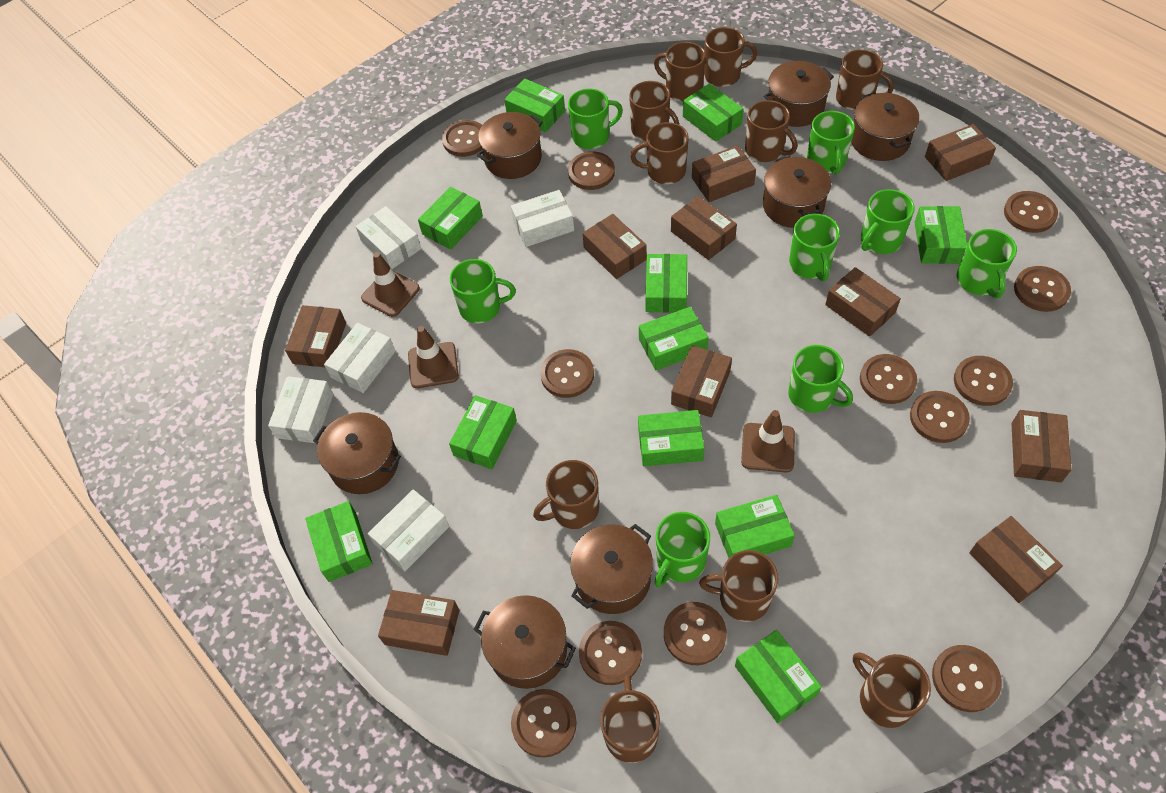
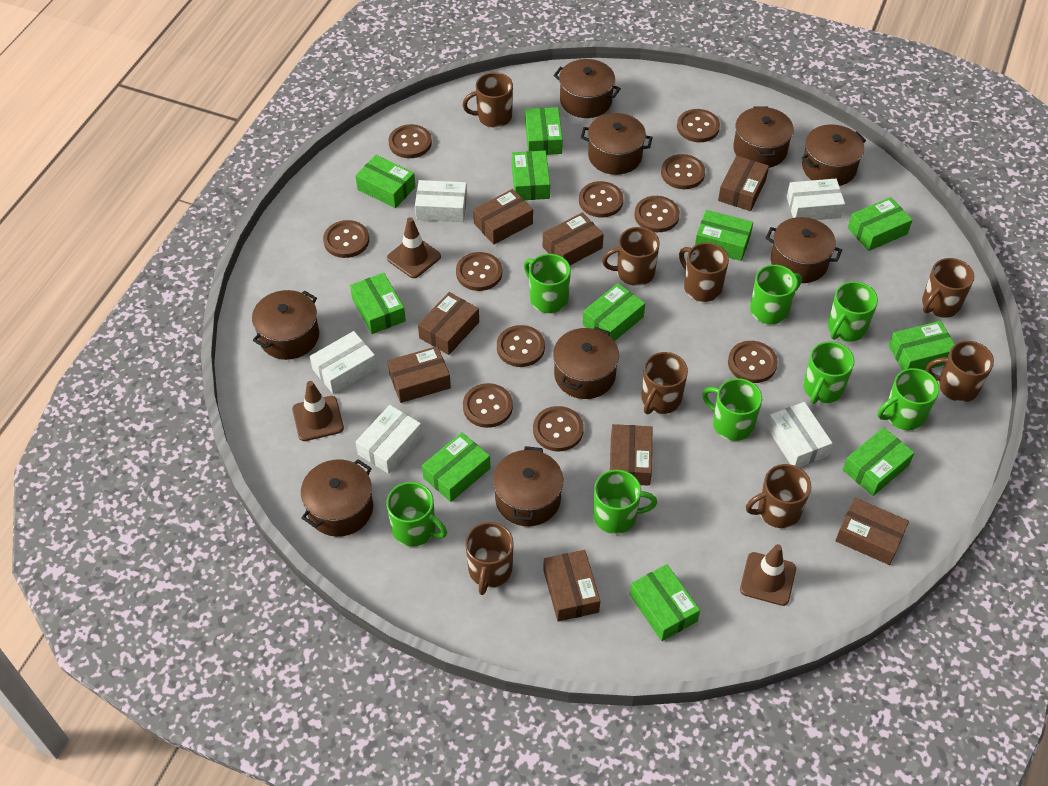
brown box: [285,305,346,367] [378,590,460,656] [583,214,647,279] [671,196,737,260] [671,345,732,417] [692,145,756,202] [825,267,901,337] [925,124,996,181] [969,516,1063,603] [1011,410,1072,482] = 10 -> [387,346,451,403] [418,292,479,355] [473,189,533,245] [543,212,604,265] [543,550,600,621] [610,424,652,486] [718,156,769,211] [835,498,909,565] = 8
brown button: [442,120,482,157] [511,689,577,758] [540,349,594,398] [568,151,615,190] [579,621,642,685] [664,602,727,665] [860,354,917,404] [910,391,970,443] [932,645,1002,712] [954,356,1013,406] [1004,191,1058,233] [1014,266,1071,312] = 12 -> [323,220,369,258] [388,124,432,158] [456,252,502,291] [463,383,513,428] [497,325,545,367] [533,406,584,451] [579,181,623,217] [634,196,680,232] [661,154,705,189] [677,109,720,142] [728,341,778,383] = 11
brown mug: [533,460,599,529] [600,675,660,763] [629,81,679,141] [630,122,689,184] [654,42,706,102] [699,550,778,622] [704,27,758,87] [745,100,797,162] [836,49,894,110] [853,652,931,728] = 10 -> [462,72,513,128] [465,522,514,595] [602,227,660,286] [641,352,688,414] [679,243,729,302] [746,464,811,528] [922,258,975,318] [926,341,994,402] = 8
brown pot: [313,412,401,494] [474,595,576,689] [477,112,543,179] [570,524,653,614] [763,156,831,228] [764,61,834,127] [852,92,919,161] = 7 -> [252,290,319,360] [301,459,373,537] [493,446,563,526] [553,59,621,118] [553,326,619,399] [581,113,653,175] [733,106,794,168] [766,217,842,283] [801,124,866,186] = 9

